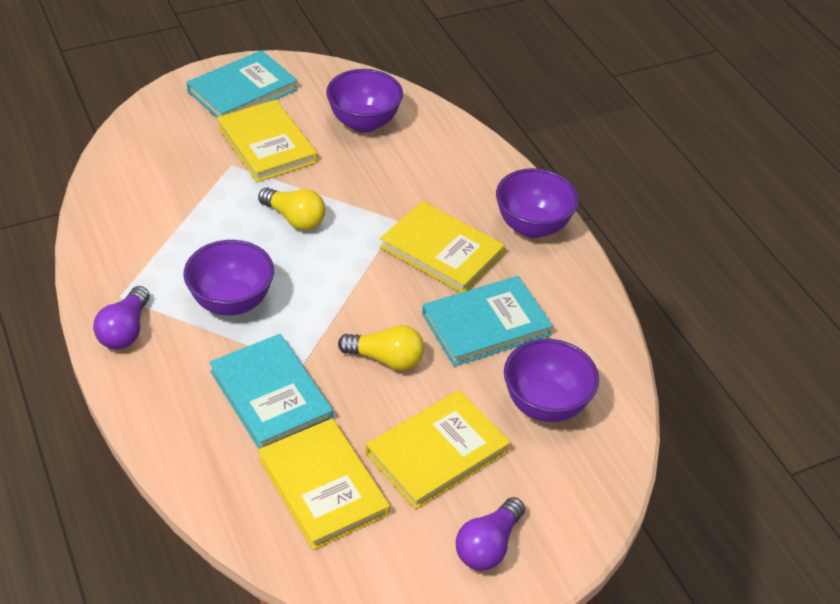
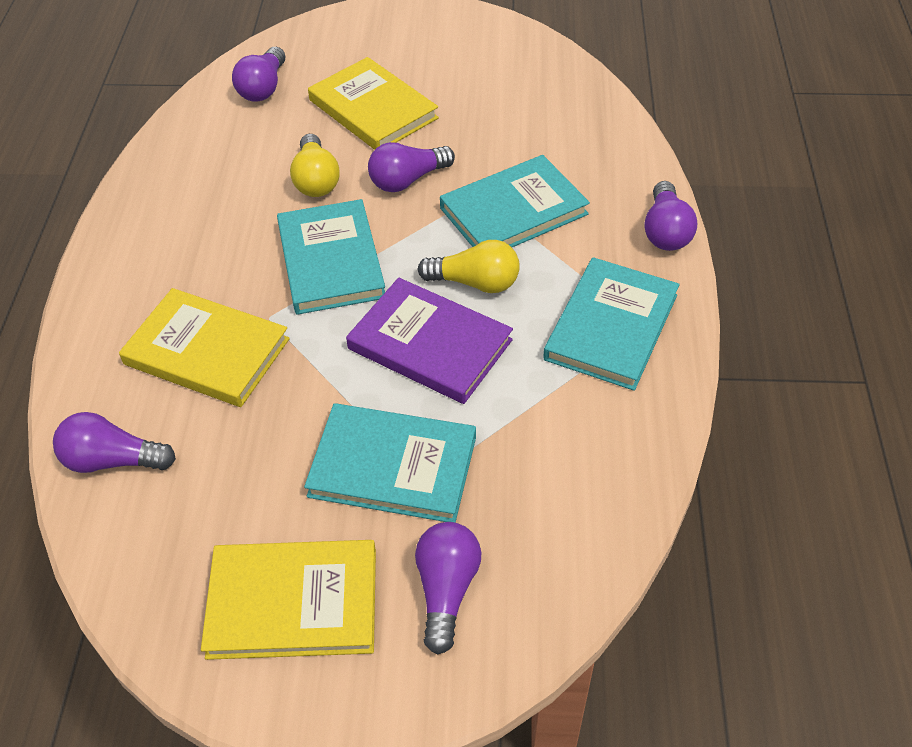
purple book: none = 0 -> [346,278,513,404] = 1
purple bowl: [183,240,274,316] [326,69,403,133] [496,168,579,238] [504,339,599,422] = 4 -> none = 0
purple light bulb: [93,286,150,349] [456,497,525,570] = 2 -> [53,412,176,473] [232,47,285,102] [368,142,455,192] [415,522,481,654] [644,181,697,251] = 5
turquoise book: [186,50,298,118] [209,334,333,449] [422,276,553,367] = 3 -> [277,199,385,315] [304,403,476,522] [440,155,590,247] [543,257,679,391] = 4
yellow book: [217,100,318,182] [258,418,390,550] [366,390,511,509] [380,201,505,293] = 4 -> [119,288,290,407] [201,540,376,660] [308,57,439,150] = 3

